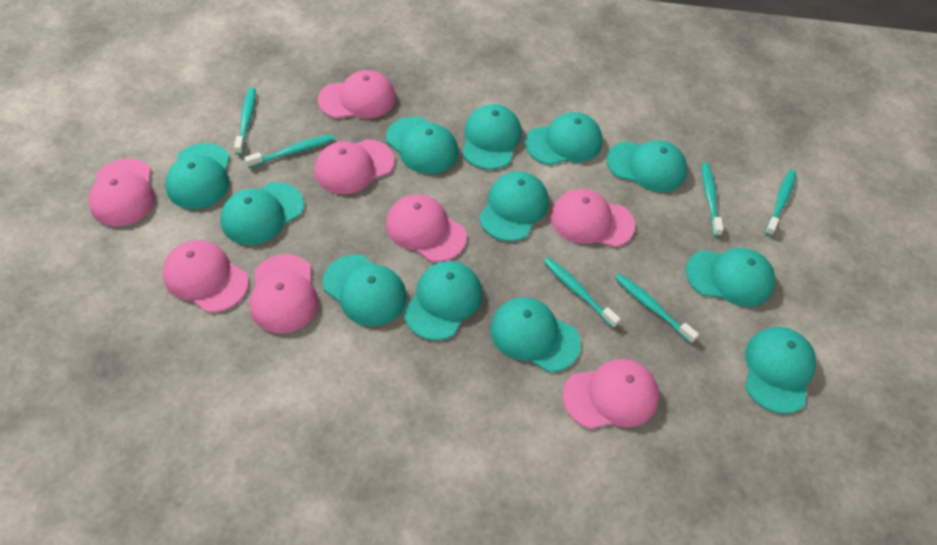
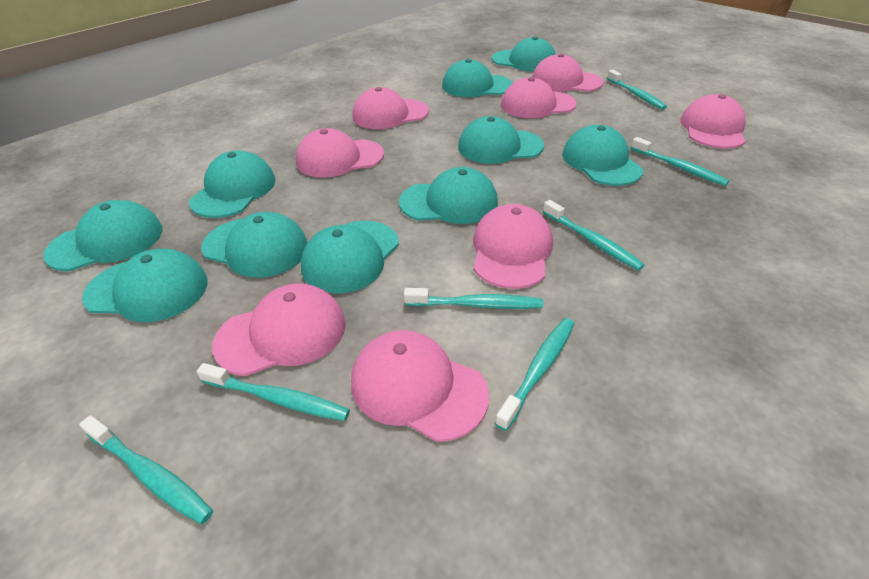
turquoise cap: [165,143,230,209] [220,182,304,245] [322,255,407,326] [386,117,458,174] [404,261,482,340] [462,104,522,170] [479,171,549,241] [490,297,581,372] [525,112,603,165] [607,140,687,192] [685,248,775,307] [745,327,816,414] = 12 -> [43,200,162,271] [82,249,207,322] [189,150,276,218] [201,212,307,278] [301,221,399,294] [399,167,498,224] [442,59,513,97] [458,116,544,164] [492,36,556,72] [562,125,643,186] = 10
turquoise toothbrush: [234,88,256,155] [244,134,335,168] [543,257,620,328] [615,273,699,344] [702,163,724,237] [765,170,796,236] = 6 -> [79,415,213,524] [197,363,350,421] [404,288,543,309] [495,318,575,431] [543,200,645,271] [607,70,667,110] [631,137,729,186] = 7

